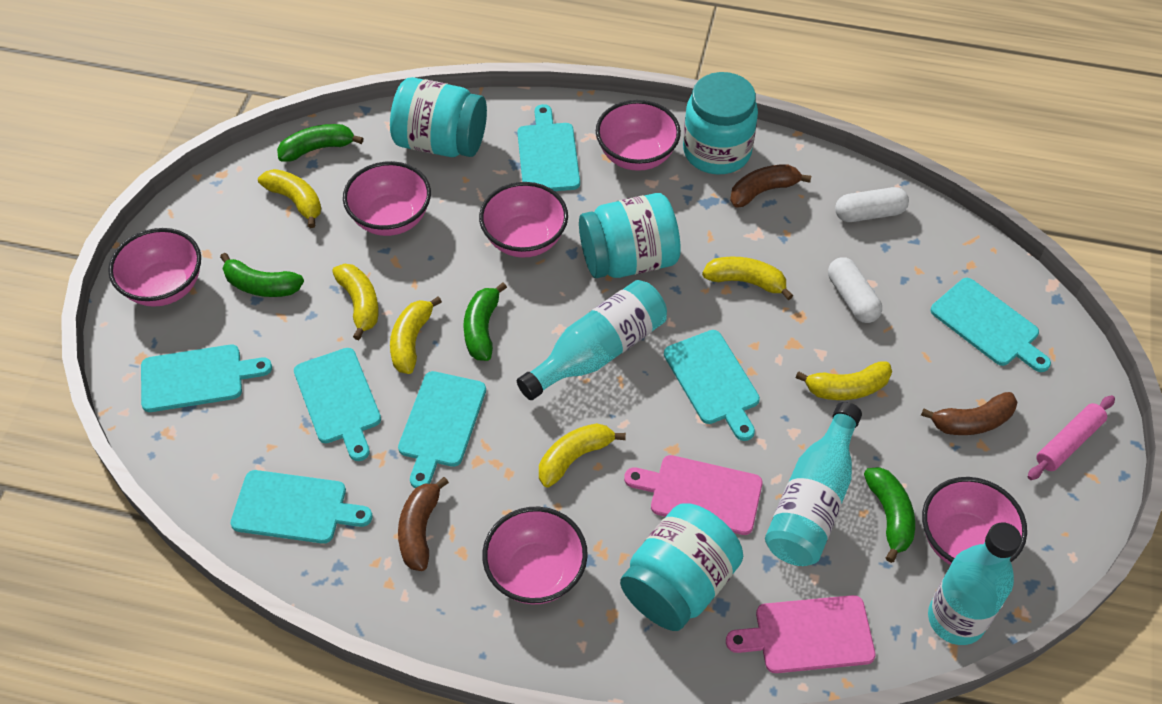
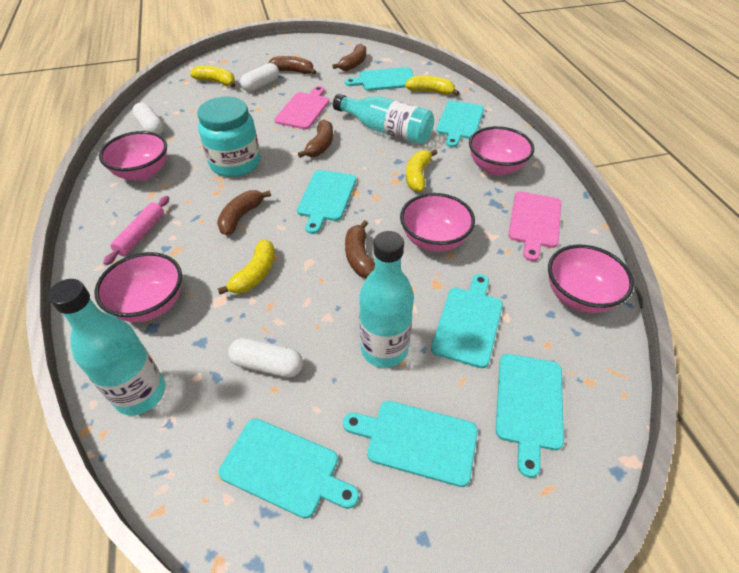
brown banana: [398,477,449,571] [730,164,811,208] [921,392,1017,435] = 3 -> [217,190,271,236] [268,56,317,74] [298,119,333,158] [332,44,366,71] [345,220,375,278] = 5
green banana: [220,253,304,297] [277,124,363,162] [463,282,507,361] [864,467,915,563] = 4 -> none = 0
pink bowl: [108,228,201,307] [343,161,431,236] [479,182,568,258] [482,507,588,604] [596,100,681,171] [922,477,1027,565] = 6 -> [94,252,182,322] [99,131,167,181] [400,193,475,252] [469,126,534,175] [548,245,634,313] = 5
turquoise jar: [390,77,487,157] [579,193,681,278] [620,504,743,631] [683,72,758,174] = 4 -> [197,97,261,177] = 1
white capsule: [828,257,882,323] [835,187,909,222] = 2 -> [132,102,164,135] [228,338,303,378] [240,63,279,92] = 3
yellow banana: [258,169,321,228] [332,264,379,340] [390,296,442,374] [539,423,626,487] [702,257,793,300] [795,361,892,400] = 6 -> [190,66,235,88] [217,239,275,294] [405,76,459,96] [406,149,437,192] = 4

